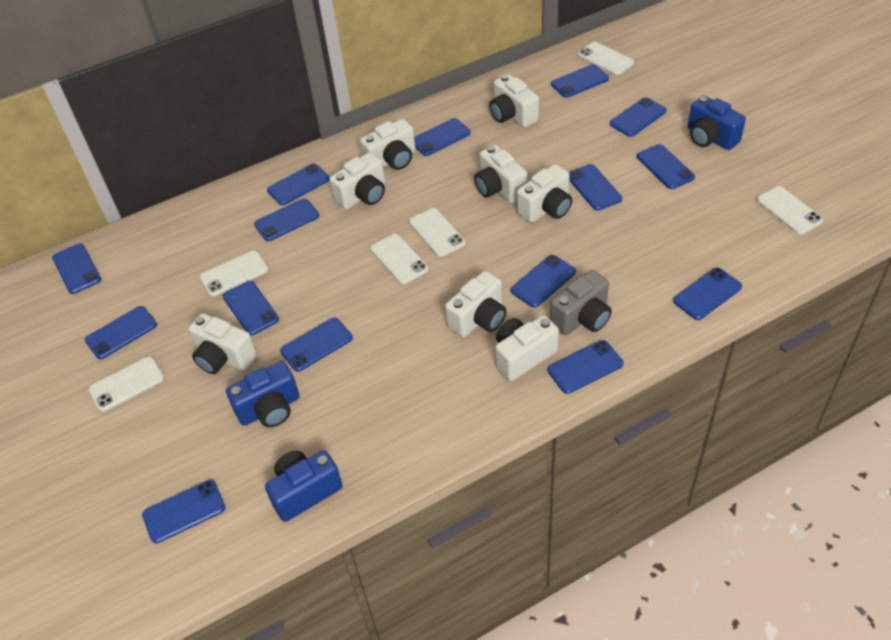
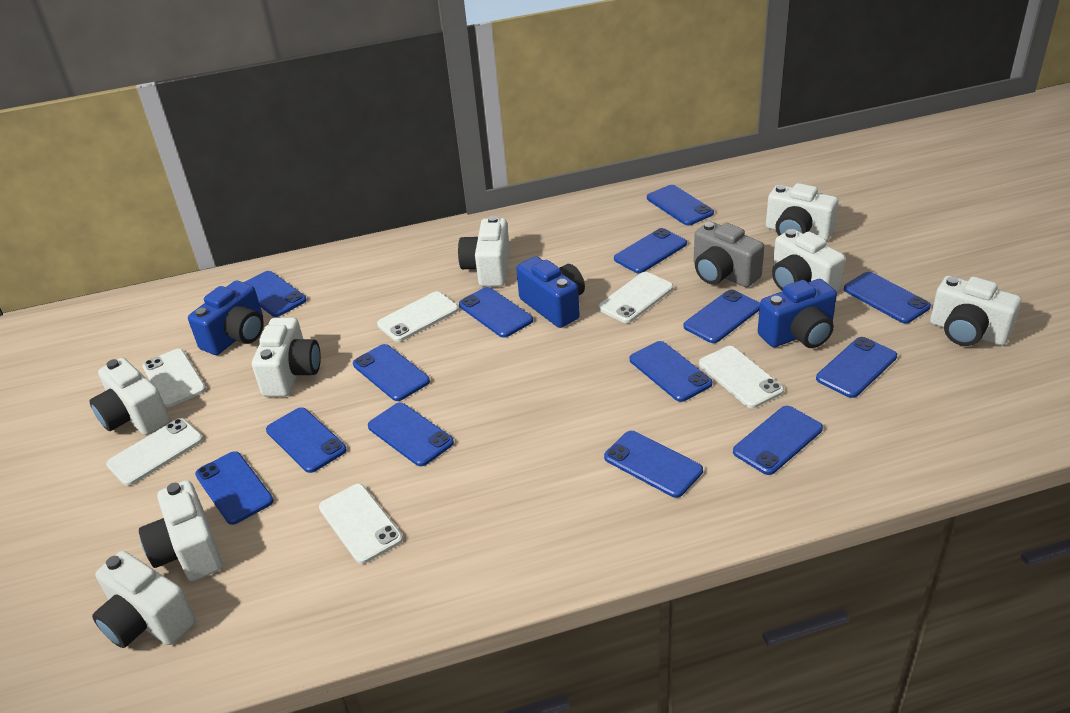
blue phone: [52,244,101,294] [85,306,157,359] [142,480,225,543] [223,281,279,335] [254,198,319,241] [267,164,330,205] [280,317,353,372] [414,118,471,156] [511,255,576,308] [547,340,623,394] [551,64,609,98] [569,164,622,211] [610,97,667,137] [637,144,695,189] [673,268,742,320] = 15 -> [195,451,273,525] [243,271,306,317] [266,407,346,473] [353,344,430,401] [368,403,454,466] [459,287,533,338] [604,431,703,498] [614,228,687,273] [630,341,712,402] [647,185,714,225] [683,289,760,343] [733,406,823,475] [816,337,897,398] [844,272,931,323] = 14

